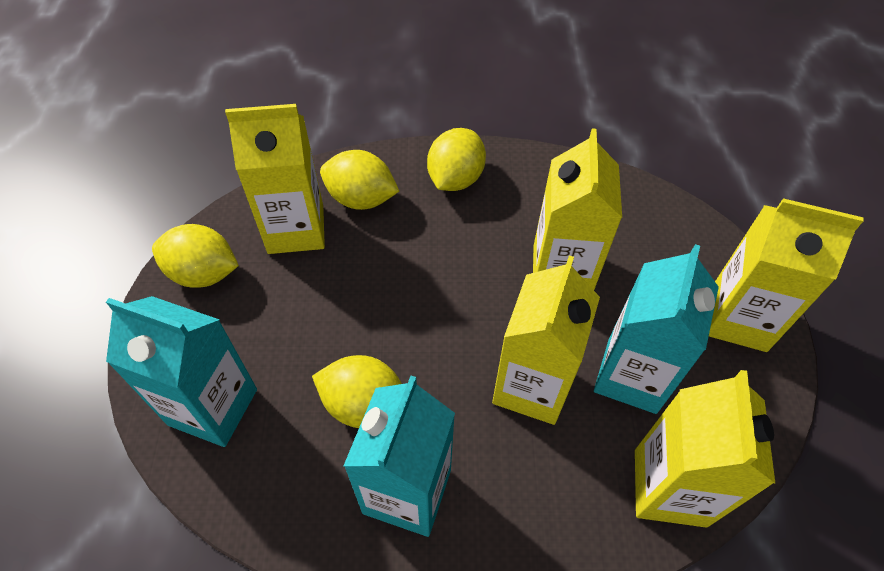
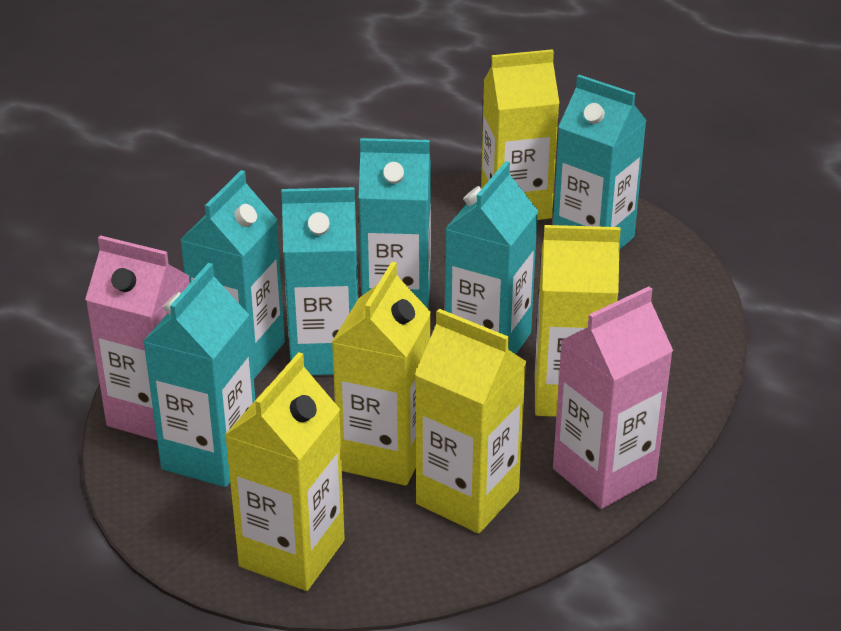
pink carton: none = 0 -> [85,235,190,440] [553,287,673,509] = 2
turquoise carton: [106,296,257,447] [344,376,455,537] [594,244,719,414] = 3 -> [143,263,255,487] [180,170,285,379] [281,187,359,375] [359,138,431,308] [445,161,538,354] [553,75,647,250] = 6
yellow lemon: [152,224,239,287] [312,355,402,428] [320,150,399,210] [427,128,486,191] = 4 -> none = 0

